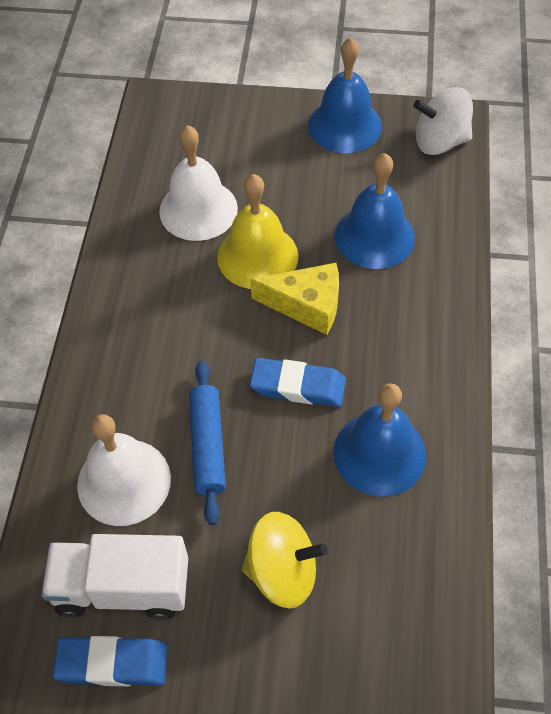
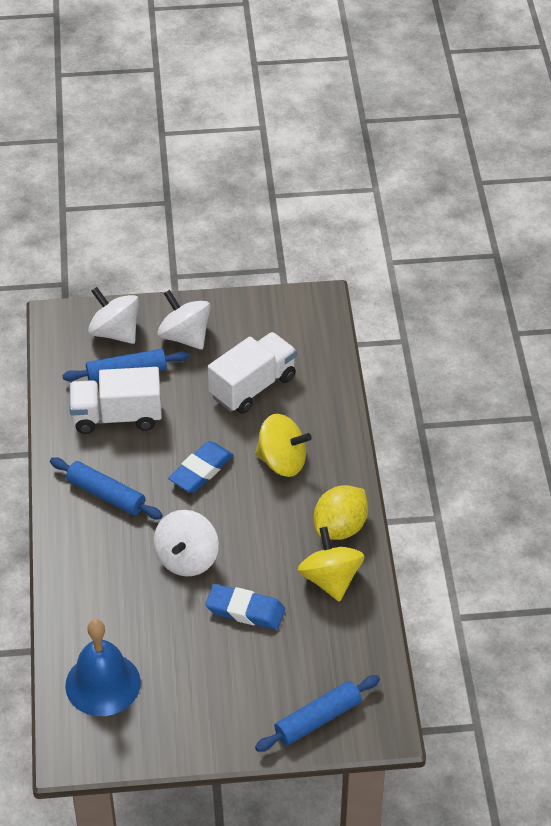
blue bell: [308,37,382,153] [334,383,427,497] [335,153,415,269] = 3 -> [65,620,141,716] = 1
blue rolling pin: [189,361,226,525] = 1 -> [50,457,163,519] [63,349,189,382] [255,675,380,752] = 3
white bell: [77,414,171,526] [159,125,238,241] = 2 -> none = 0
white spinning top: [413,87,473,155] = 1 -> [88,287,139,344] [153,510,219,576] [157,290,211,350] = 3
white truck: [41,534,188,620] = 1 -> [69,367,162,434] [208,332,297,414] = 2
yellow bell: [217,174,298,289] = 1 -> none = 0
yellow cheese: [250,263,339,335] = 1 -> none = 0
yellow lemon: none = 0 -> [314,485,368,540] = 1
yellow spinning top: [242,512,328,609] = 1 -> [255,414,312,477] [298,527,365,602] = 2

